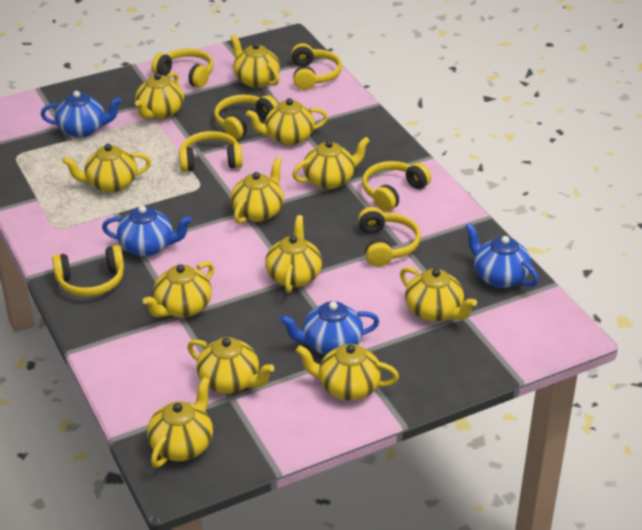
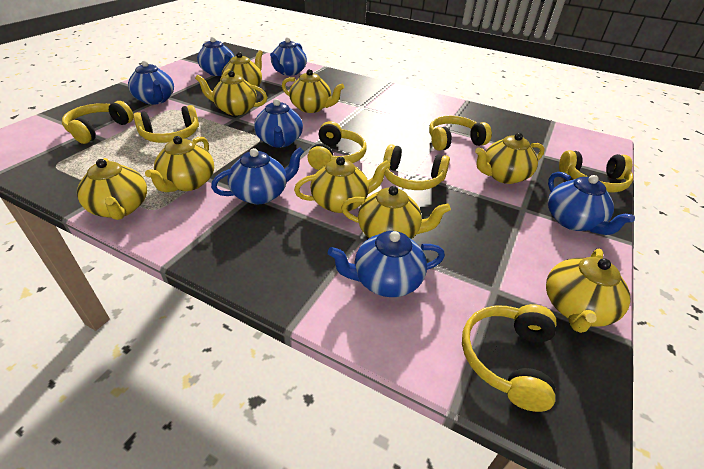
blue teapot: [41,91,122,138] [102,206,192,257] [280,301,380,355] [465,223,539,288] = 4 -> [128,60,174,105] [197,37,235,76] [211,147,304,204] [254,99,303,148] [270,37,307,76] [328,231,445,297] [548,172,635,235] = 7
yellow teapot: [62,144,151,193] [135,72,184,119] [143,261,214,318] [147,377,213,467] [187,337,274,394] [230,35,280,88] [230,157,284,224] [246,98,328,146] [265,215,322,293] [292,137,370,189] [296,344,399,401] [400,267,477,322] = 12 -> [77,158,147,220] [145,136,214,192] [195,71,267,116] [220,50,263,86] [282,69,344,113] [294,157,391,213] [341,186,451,239] [475,133,545,184] [546,249,631,333] = 9

